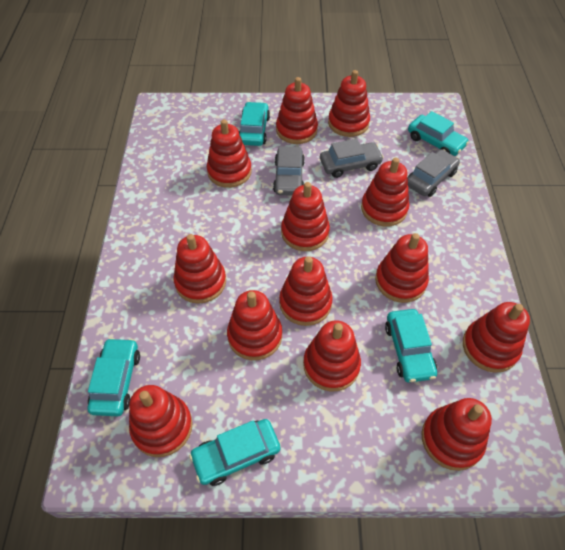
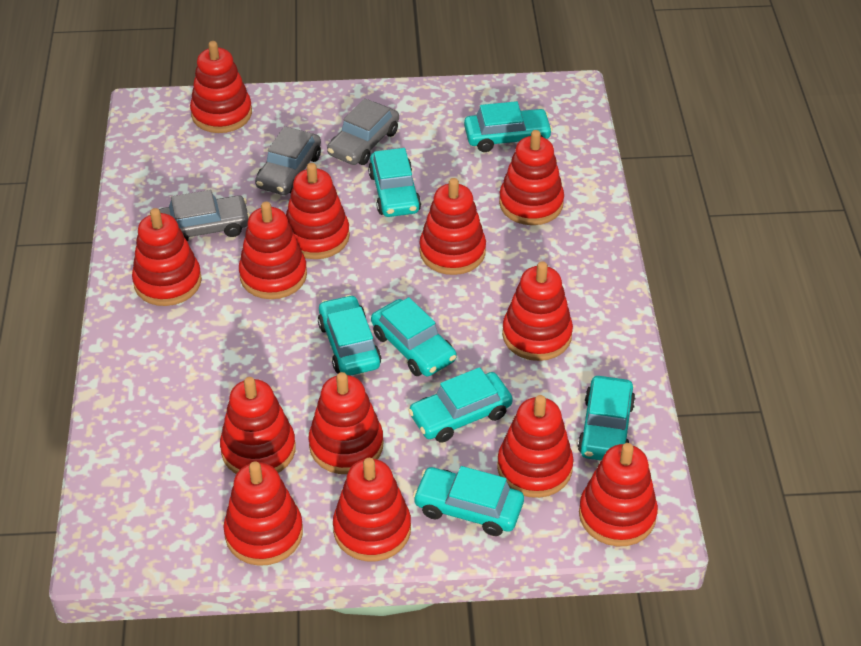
turquoise car: [88,338,140,416] [189,419,281,486] [239,102,270,146] [385,309,437,383] [408,111,469,156] = 5 -> [318,295,381,376] [368,148,421,217] [371,297,456,377] [408,367,513,443] [413,466,524,536] [464,101,553,152] [578,376,635,461] = 7

